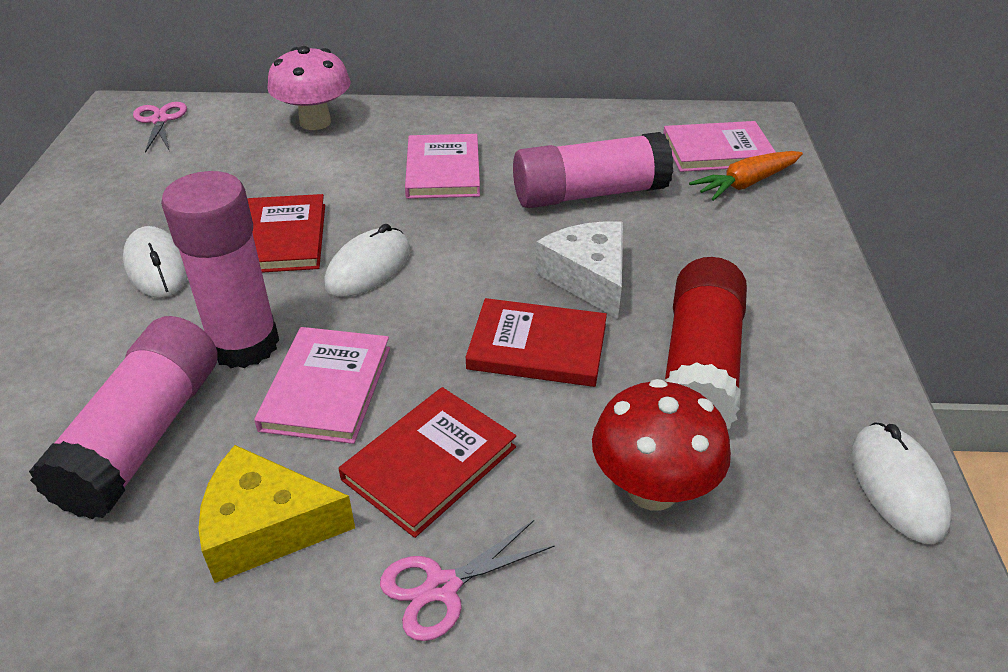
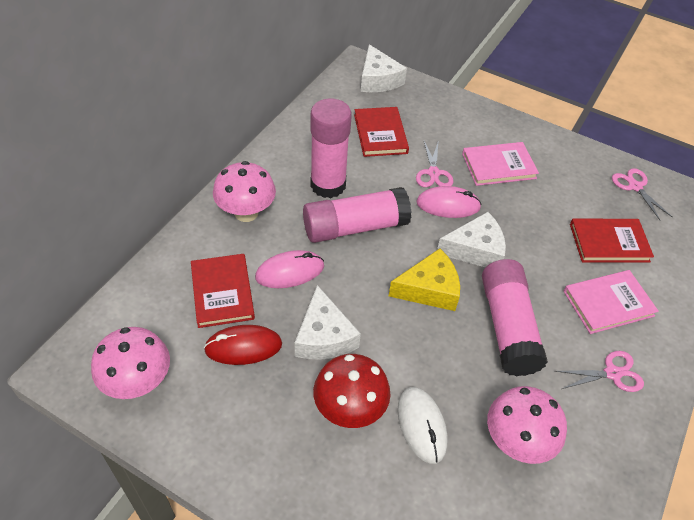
orange carrot: [689,151,803,201] = 1 -> none = 0
pink book: [254,327,390,444] [405,134,480,199] [663,121,776,172] = 3 -> [462,142,539,186] [563,270,659,334] = 2
pink mouse: none = 0 -> [255,250,324,288] [416,186,482,218] = 2
pink mushroom: [268,46,351,130] = 1 -> [91,327,170,399] [213,161,276,222] [487,386,567,464] = 3
pink scissors: [133,102,187,153] [380,520,555,641] = 2 -> [416,141,453,187] [555,351,644,392] [612,168,672,221] = 3
red glue stick: [664,257,747,429] = 1 -> none = 0
red mouse: none = 0 -> [204,325,282,365] = 1
white cheese: [535,221,623,319] = 1 -> [295,285,361,360] [361,44,407,92] [437,212,506,267] = 3
white mouse: [123,226,188,298] [324,224,411,297] [852,423,952,544] = 3 -> [397,387,448,464] = 1

